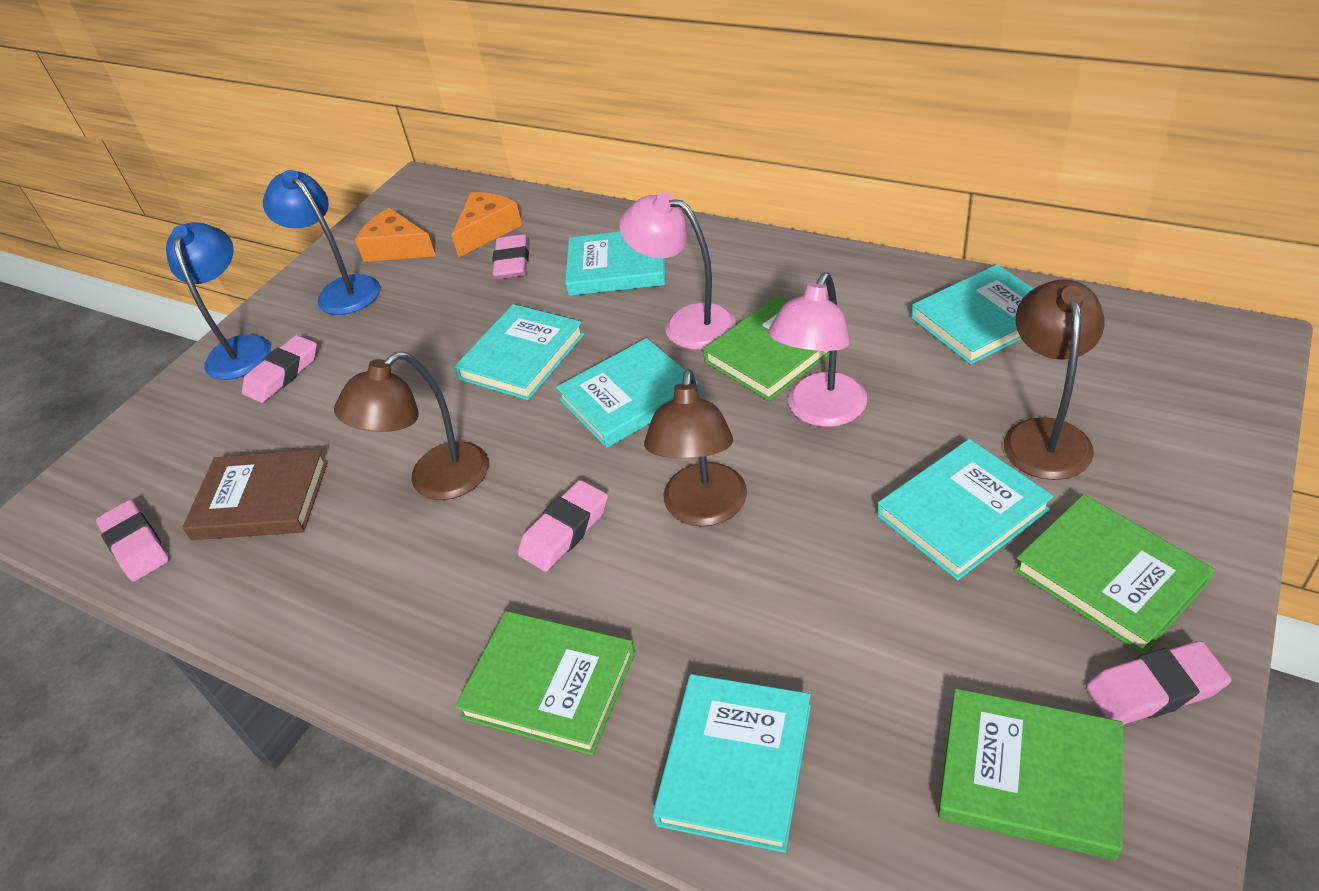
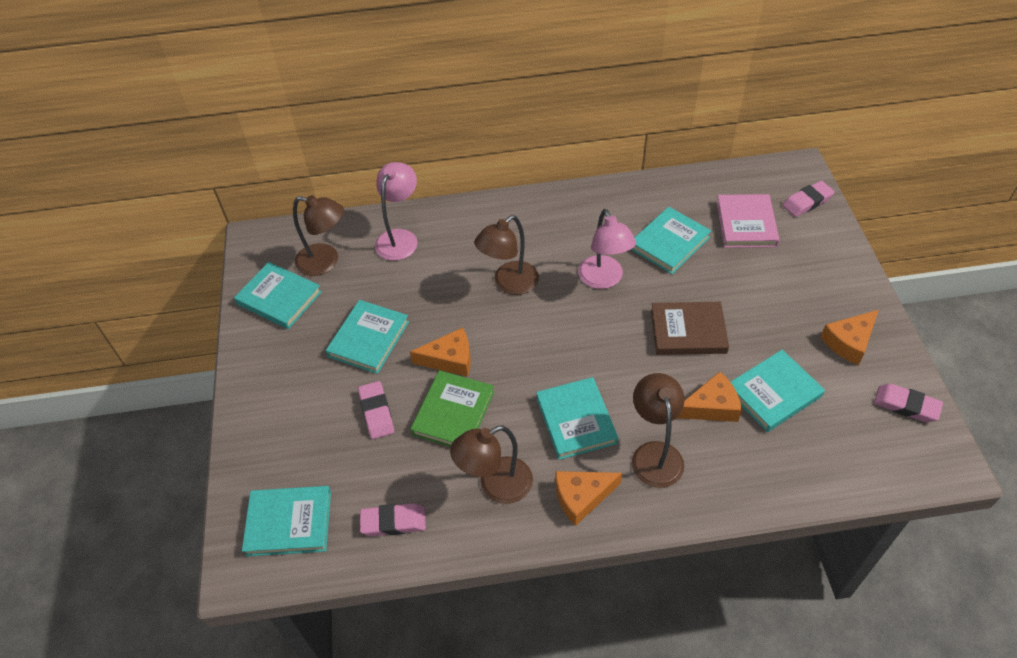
blue lamp: [166,222,271,380] [263,170,380,315] = 2 -> none = 0
brown lamp: [334,352,489,500] [644,369,747,526] [1004,279,1104,480] = 3 -> [293,195,344,276] [450,425,533,504] [474,215,539,295] [632,373,685,488] = 4
green book: [455,611,635,755] [703,296,830,401] [938,688,1123,860] [1014,494,1215,654] = 4 -> [410,370,494,447] = 1
orange cheese: [355,207,436,262] [452,192,522,257] = 2 -> [410,328,471,377] [556,471,622,526] [677,372,742,422] [820,310,879,365] = 4
pink book: none = 0 -> [716,194,780,248] = 1
pink eraser: [96,500,169,581] [242,335,317,403] [492,234,529,279] [518,480,608,572] [1086,641,1231,725] = 5 -> [358,381,394,439] [360,503,426,536] [782,181,835,217] [874,384,943,422] = 4

